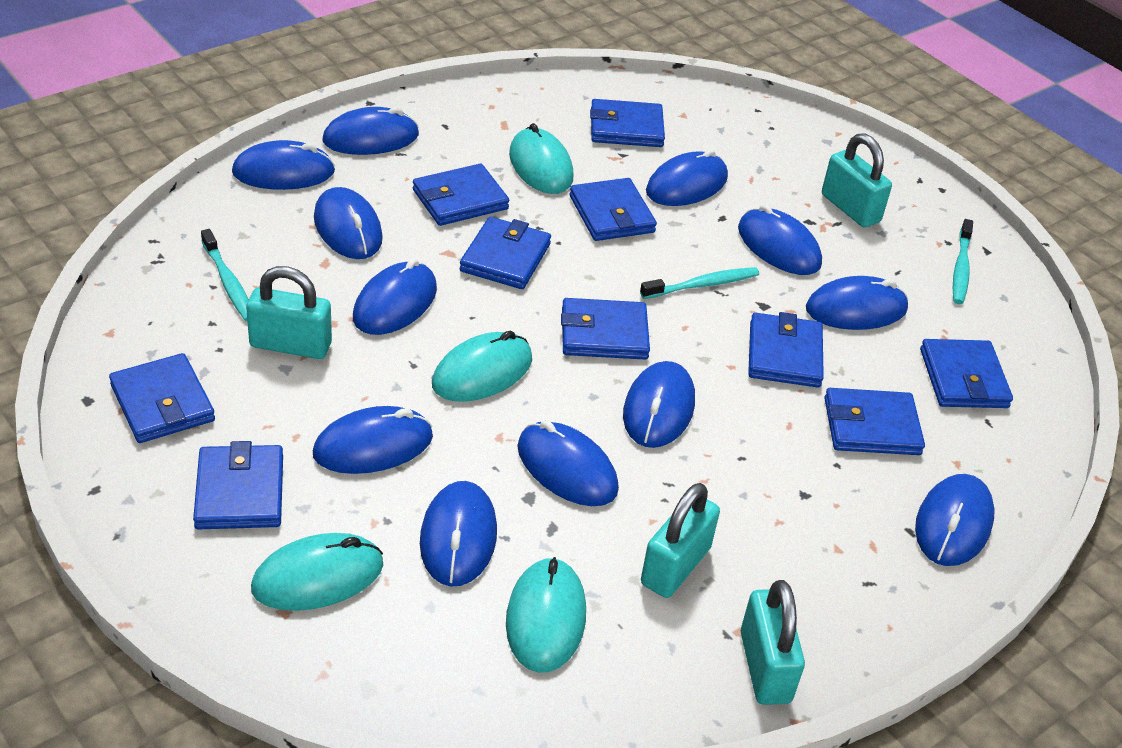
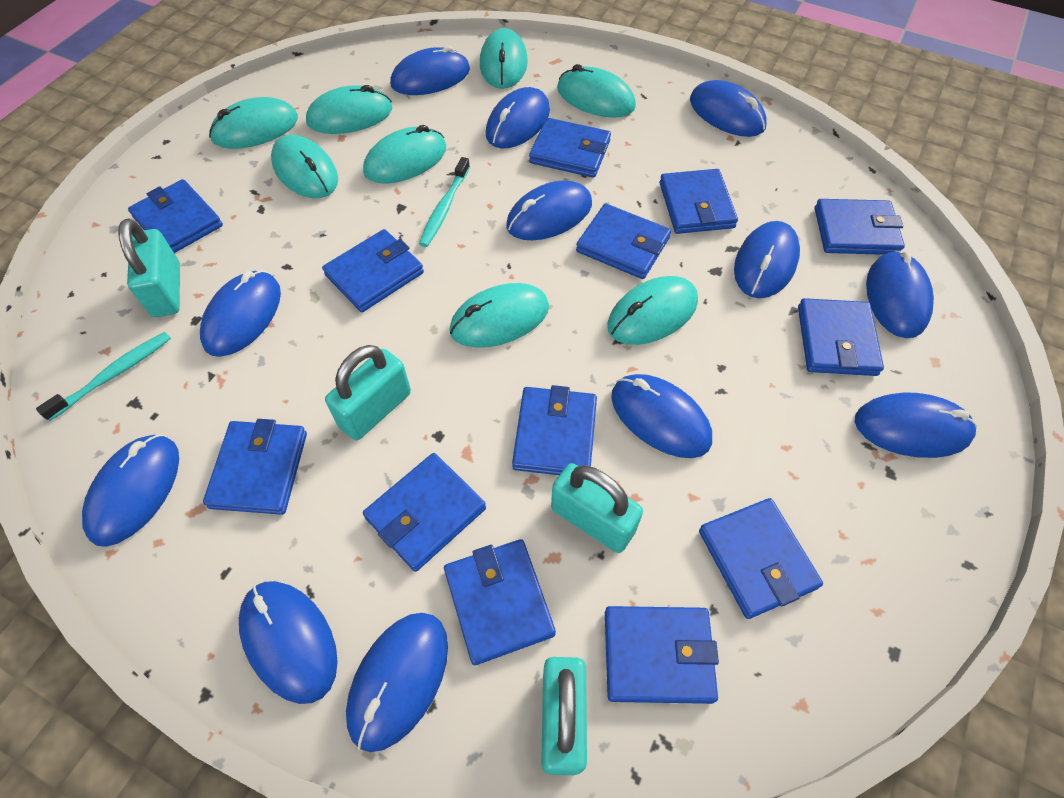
blue wallet: [109,353,215,443] [193,441,283,530] [413,164,509,226] [460,217,551,289] [561,298,650,360] [570,178,657,241] [590,99,665,147] [748,312,824,388] [824,388,925,455] [920,339,1013,408] = 10 -> [128,179,223,253] [203,419,307,515] [322,229,424,312] [363,453,486,572] [444,539,556,665] [512,385,597,475] [529,118,611,178] [576,203,671,279] [605,606,719,704] [660,169,738,234] [699,498,823,619] [798,298,884,376] [815,199,905,255] = 13
turquoise mouse: [251,533,383,611] [432,331,532,402] [506,557,586,673] [509,123,574,194] = 4 -> [209,97,298,149] [271,135,338,198] [306,85,392,134] [363,125,446,184] [449,283,549,348] [480,28,528,89] [557,64,636,118] [607,276,698,345] = 8
turquoise toothbrush: [201,229,249,322] [640,267,759,299] [953,219,973,304] = 3 -> [36,332,171,421] [419,157,470,247] = 2

